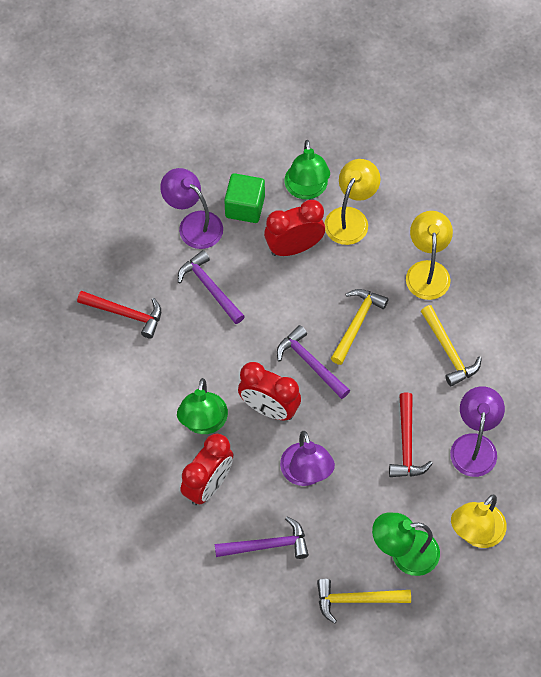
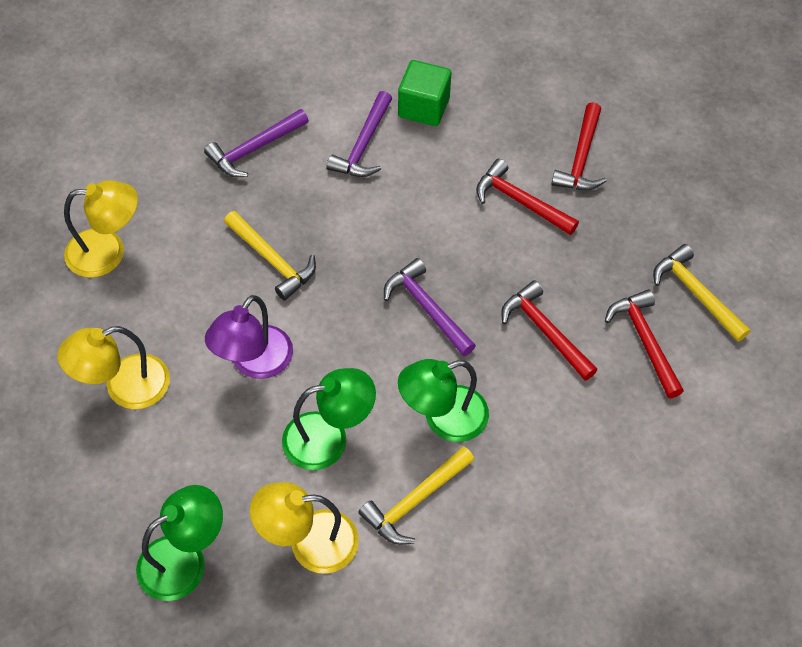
purple lamp: [160,168,223,249] [280,431,335,486] [450,386,505,477] = 3 -> [205,295,293,379] = 1
red clock: [181,433,233,505] [238,362,301,420] [264,200,325,256] = 3 -> none = 0
red hammer: [77,291,161,339] [389,393,433,477] = 2 -> [476,159,579,235] [501,280,597,381] [551,102,606,190] [605,290,684,398] = 4

